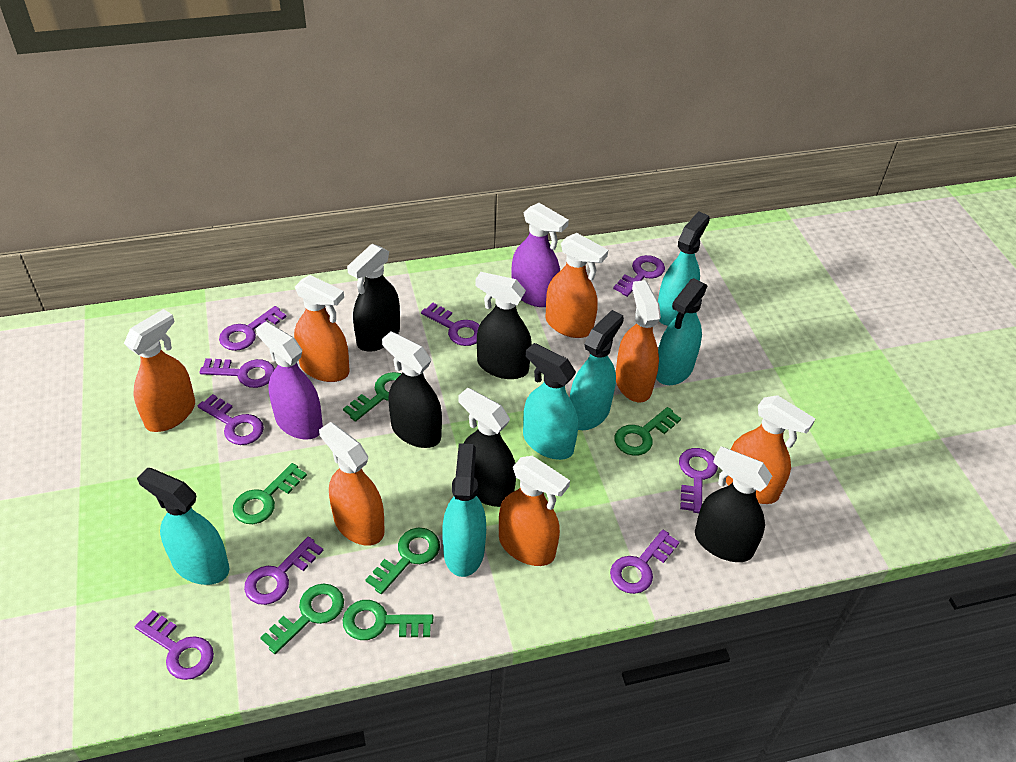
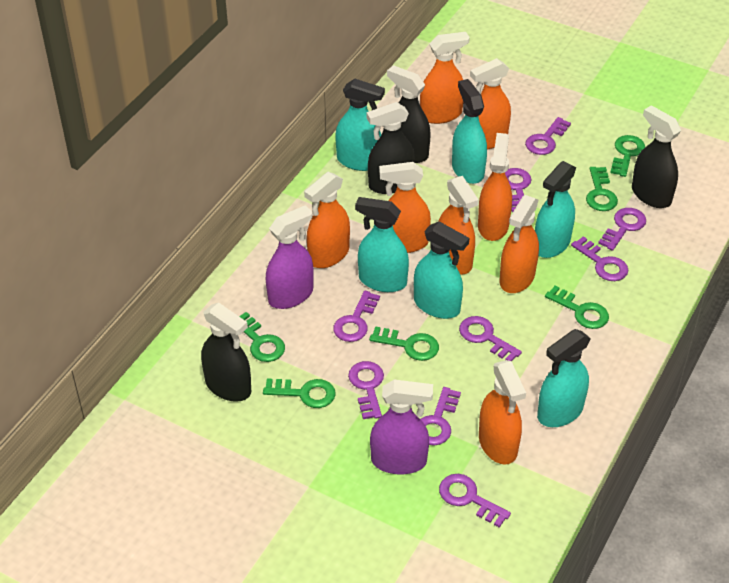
black spray bottle: [347,244,400,352] [382,332,442,448] [458,388,516,507] [475,272,532,379] [695,446,772,562] = 5 -> [201,302,251,402] [366,102,415,194] [387,65,431,163] [632,105,681,208] = 4
orange spray bottle: [124,309,195,432] [294,275,350,382] [319,422,385,546] [499,456,570,566] [545,233,608,338] [616,280,661,402] [726,395,815,504] = 7 -> [304,172,350,268] [379,162,431,253] [420,32,470,124] [438,176,479,275] [470,58,511,149] [478,133,512,241] [479,360,526,465] [499,195,539,293] = 8

